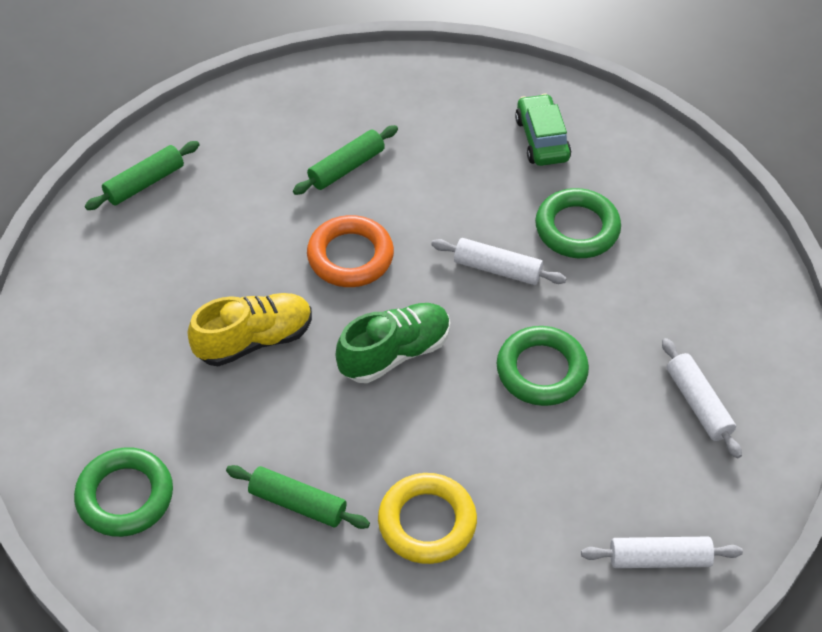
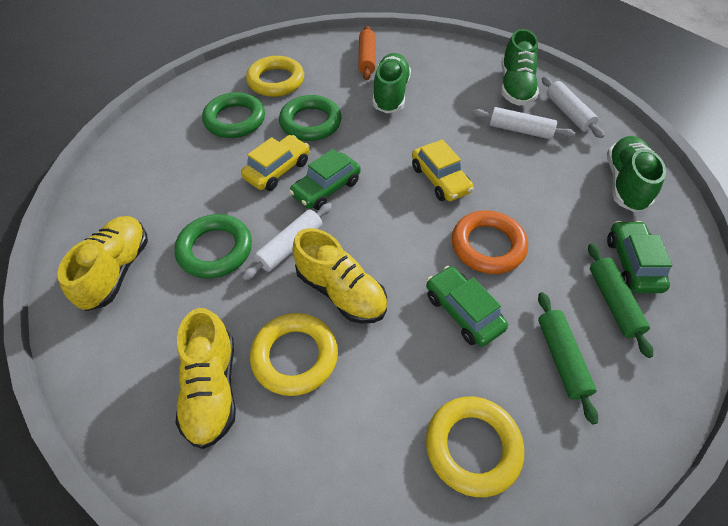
green car: [515,94,571,166] = 1 -> [289,149,361,210] [426,266,508,347] [607,221,672,293] = 3
green rolling pin: [85,141,199,210] [226,465,370,529] [293,125,398,195] = 3 -> [538,292,598,424] [588,243,653,358] = 2
green shoe: [336,303,450,383] = 1 -> [373,53,411,113] [501,29,539,106] [607,136,666,212] = 3
orange rolling pin: none = 0 -> [358,25,376,80] = 1
yellow car: none = 0 -> [241,135,309,191] [412,139,474,201] = 2
yellow ring: [378,473,477,564] = 1 -> [246,56,304,97] [250,313,338,396] [426,397,524,497] = 3
yellow shoe: [187,293,312,366] = 1 -> [57,216,148,311] [176,308,236,449] [292,228,387,324] = 3

